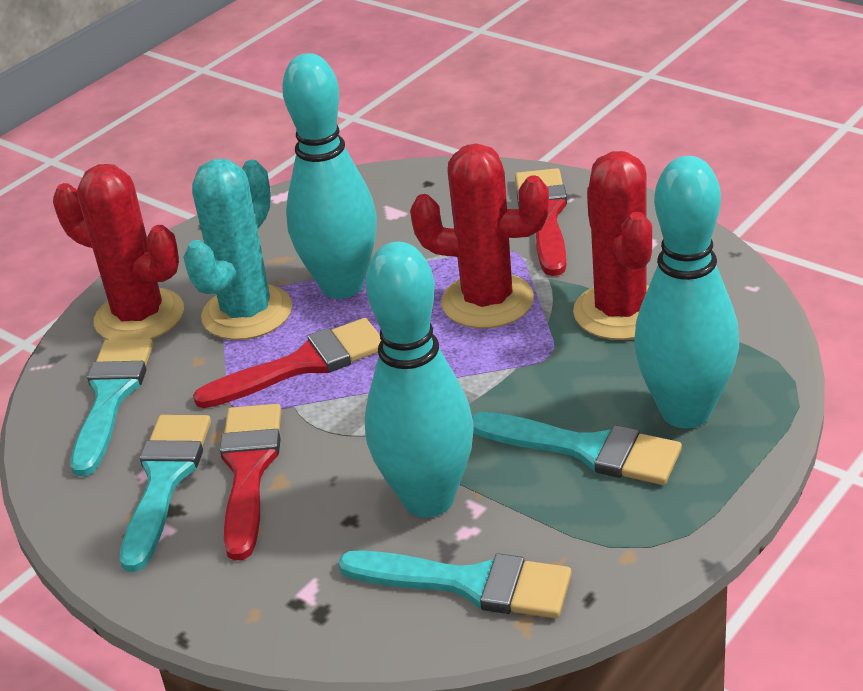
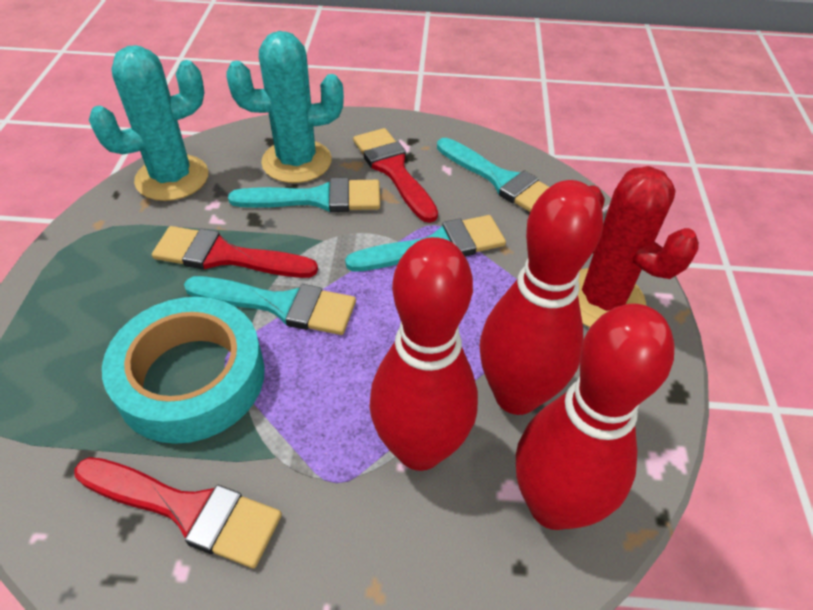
red bowling pin: none = 0 -> [369,237,478,471] [480,180,603,415] [516,303,675,530] = 3
red cactus: [53,164,184,339] [410,143,549,328] [573,151,652,340] = 3 -> [578,166,699,327] = 1
turquoise bowling pin: [282,53,377,299] [365,242,474,517] [634,156,739,428] = 3 -> none = 0
turquoise cactus: [183,159,292,340] = 1 -> [89,45,208,201] [226,31,344,183] = 2
turquoise tape: none = 0 -> [102,297,265,444] = 1

